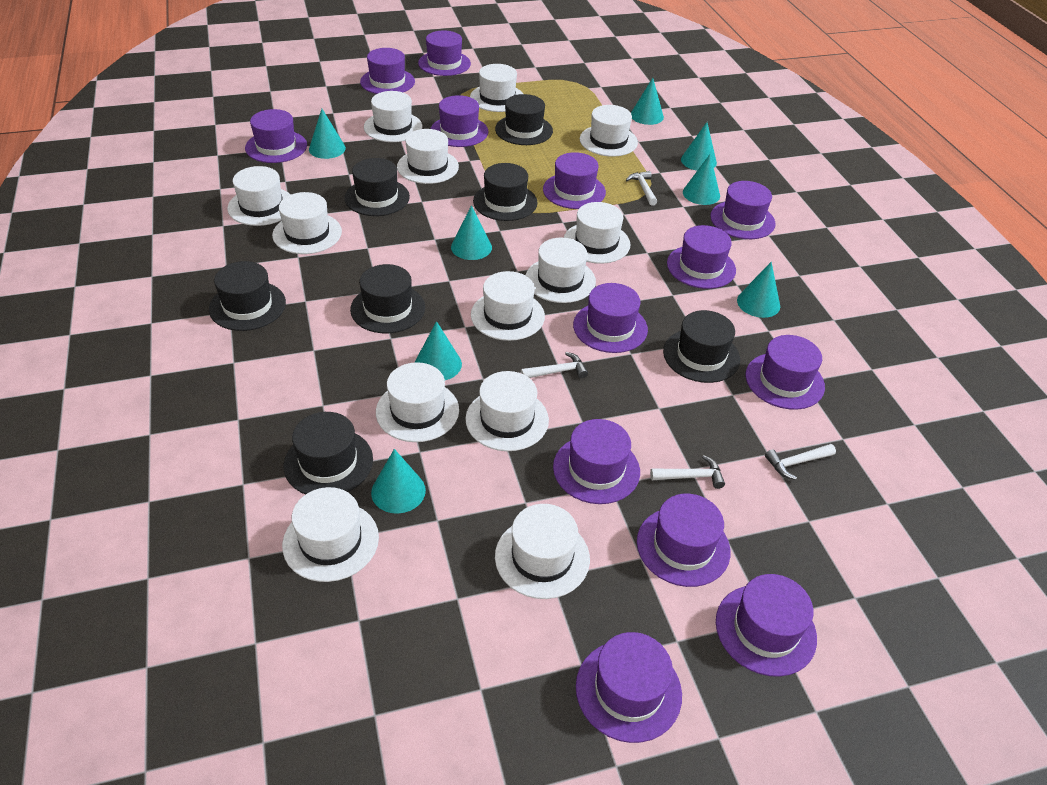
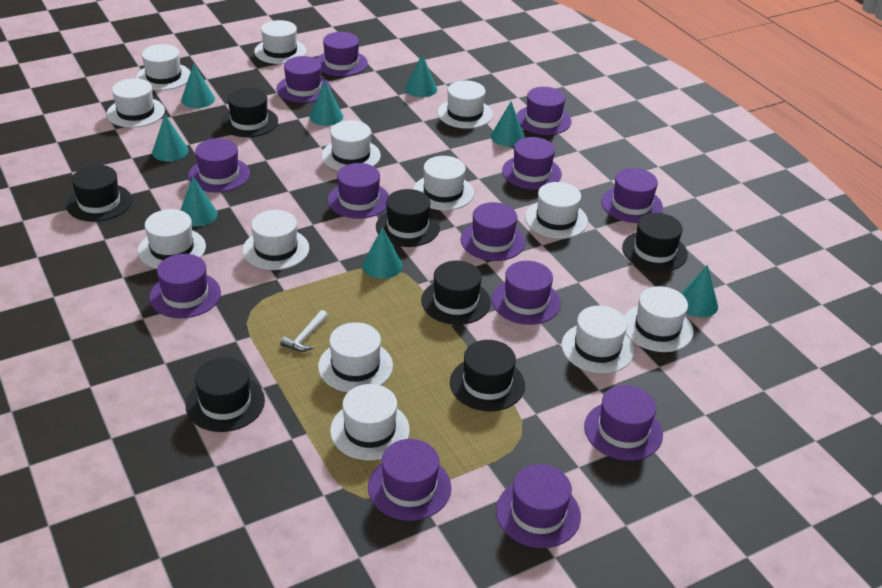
white hammer: [521,352,588,378] [626,171,657,206] [650,455,725,489] [765,444,836,480] = 4 -> [280,310,328,352] = 1

